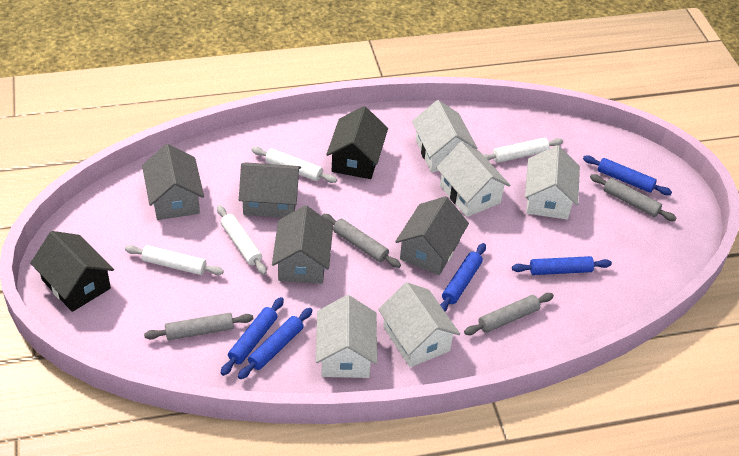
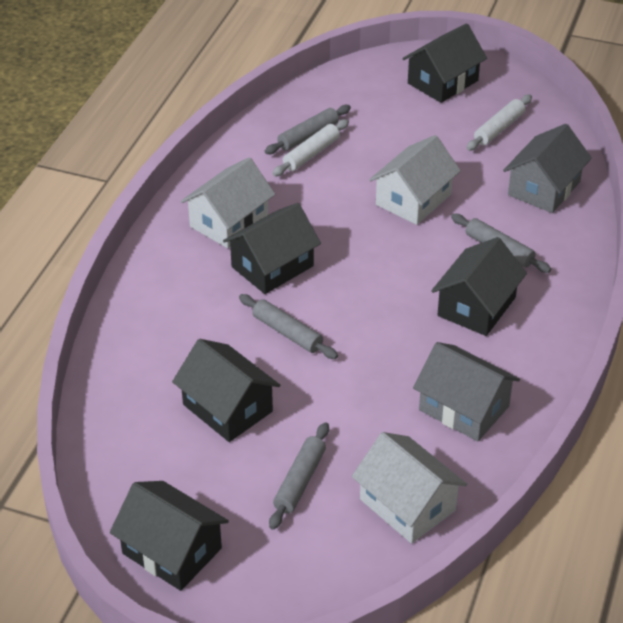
black house: [30,231,114,312] [326,106,388,179] = 2 -> [110,481,229,591] [172,339,280,442] [223,203,321,294] [402,23,487,103] [431,237,527,336] = 5
blue rolling pin: [221,297,284,376] [238,308,313,379] [440,243,486,312] [512,256,612,275] [583,155,672,195] = 5 -> none = 0
grey house: [142,144,204,220] [239,162,301,218] [272,205,333,284] [395,196,469,275] = 4 -> [413,342,520,442] [503,124,592,213] = 2
white house: [316,295,377,378] [378,282,460,367] [412,100,478,172] [436,142,510,217] [525,145,580,220] = 5 -> [181,157,275,248] [352,432,468,544] [369,135,461,225] = 3
white rolling pin: [125,245,224,275] [217,205,267,275] [251,147,337,183] [483,138,563,163] = 4 -> [272,119,349,176] [467,95,532,151] = 2

